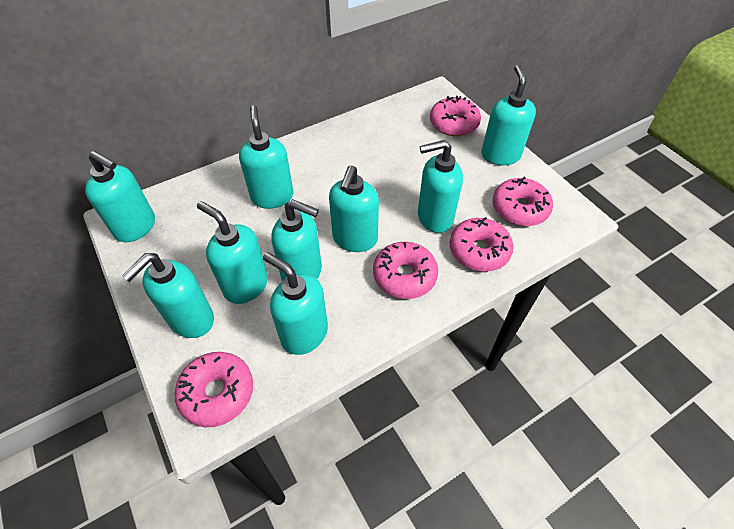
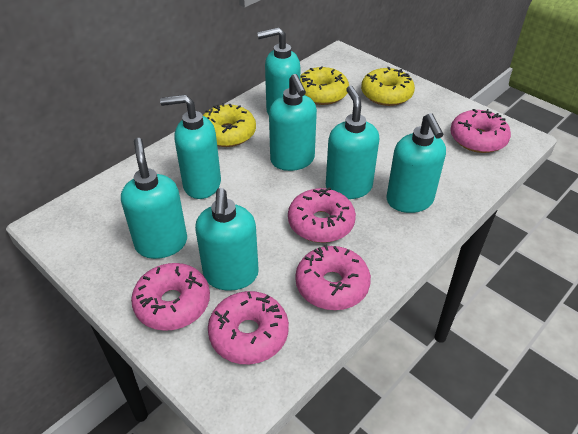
turquoise soap dispenser: [85,151,155,242] [122,253,214,338] [197,201,268,304] [239,105,293,209] [263,252,328,355] [272,199,322,281] [329,165,379,252] [418,140,463,233] [481,65,536,165] = 9 -> [121,138,187,259] [160,95,221,199] [195,188,259,291] [257,27,300,115] [269,74,317,171] [326,86,379,199] [386,113,446,213] = 7
yellow donut: none = 0 -> [203,103,256,147] [300,66,349,105] [361,67,415,106] = 3

